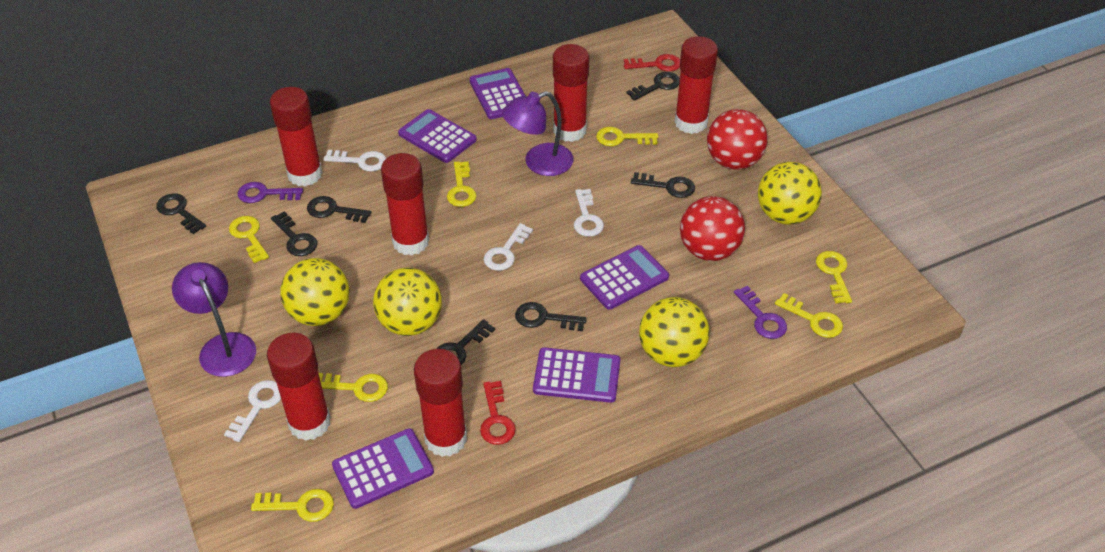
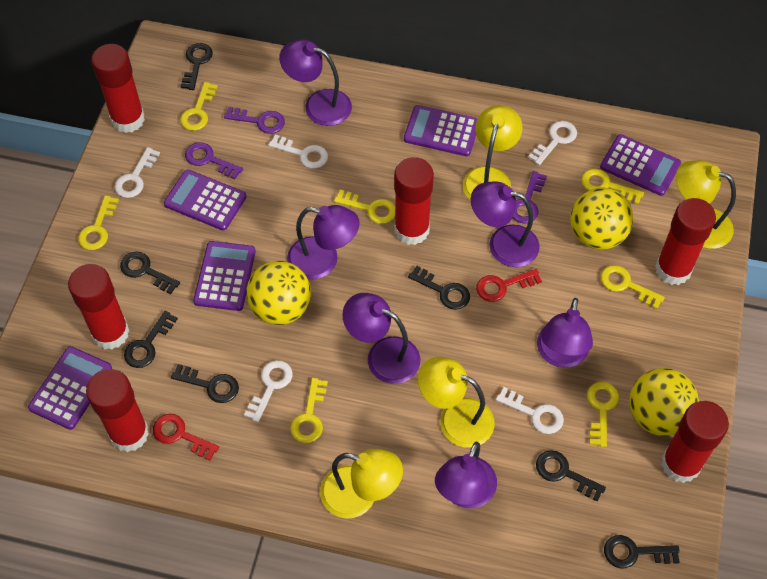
purple key: [238,182,303,203] [734,285,787,339] = 2 -> [185,142,243,179] [224,107,285,134] [513,171,547,223] = 3
purple lamp: [172,262,256,377] [502,91,574,176] = 2 -> [279,39,352,126] [287,205,360,280] [342,293,420,384] [435,442,497,508] [471,181,540,267] [537,298,593,368] = 6
red ball: [680,196,745,261] [707,109,768,170] = 2 -> none = 0
white key: [224,380,281,442] [323,150,386,172] [484,223,533,271] [574,189,604,237] = 4 -> [115,147,160,198] [244,360,293,422] [268,134,328,169] [496,387,564,434] [528,121,577,165] = 5
yellow ball: [280,258,350,326] [373,268,442,336] [639,297,709,367] [758,162,822,225] = 4 -> [246,261,311,325] [570,187,633,250] [629,368,699,436] = 3
yellow lamp: none = 0 -> [320,449,403,518] [418,357,495,448] [463,105,523,200] [676,160,736,249] = 4

